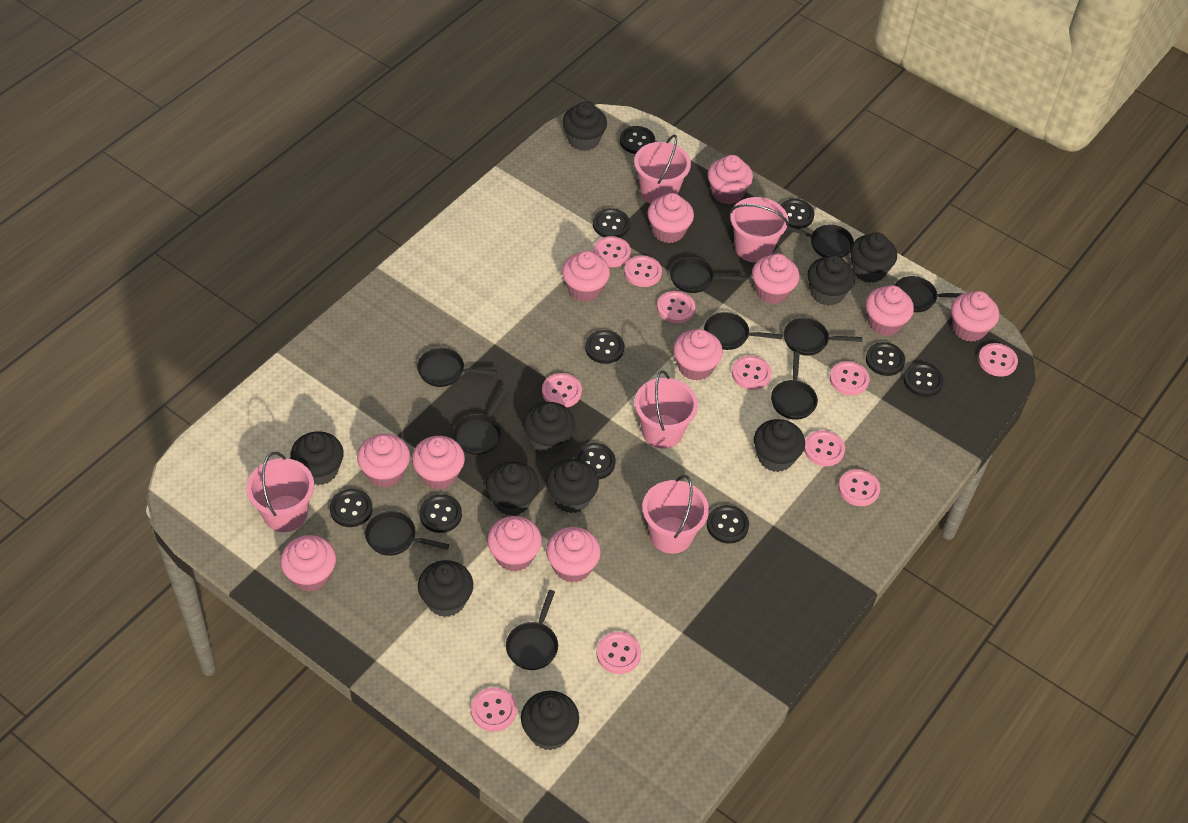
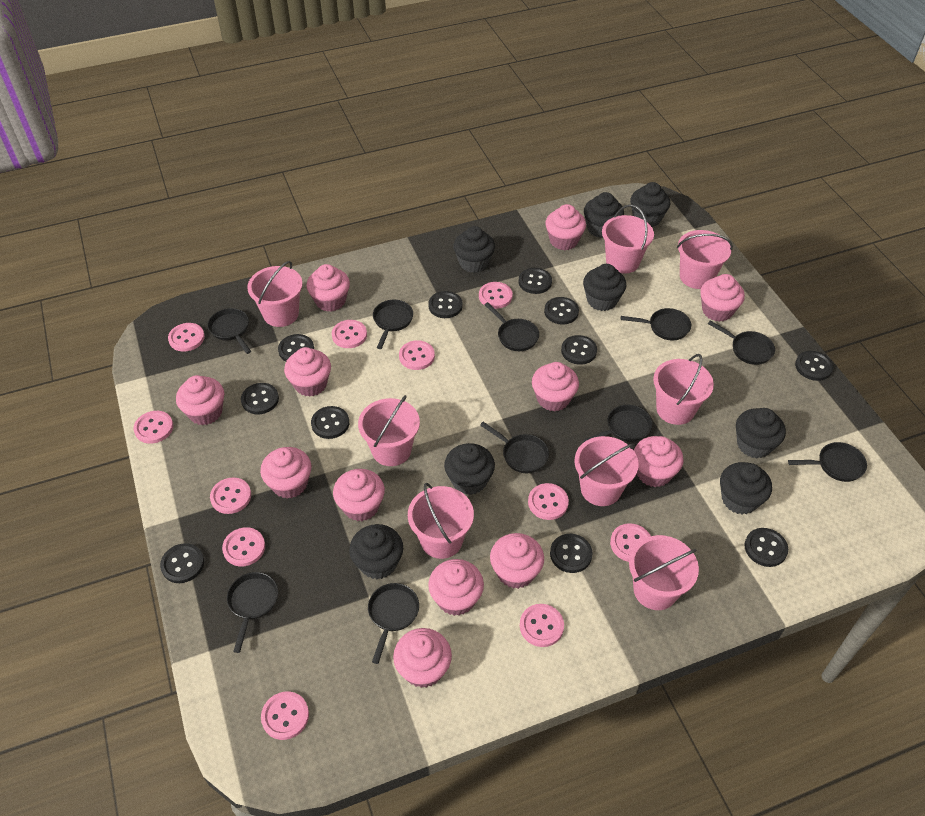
black button: [330,489,373,527] [419,494,462,533] [574,443,616,479] [585,330,624,364] [593,208,630,238] [620,126,655,154] [707,505,749,544] [780,199,815,229] [866,342,905,376] [904,363,944,397] = 10 -> [160,543,204,583] [241,383,279,414] [278,334,314,361] [311,406,349,439] [428,291,463,318] [519,268,552,294] [544,297,579,325] [550,534,593,573] [561,335,597,365] [745,528,788,567] [795,351,833,381] = 11
black cupcake: [290,431,344,485] [418,560,473,617] [486,461,539,516] [521,691,579,750] [524,402,575,455] [546,459,599,513] [562,101,607,151] [754,419,805,472] [807,255,855,306] [850,232,897,283] = 10 -> [349,524,403,579] [444,443,495,495] [454,226,495,273] [583,264,626,311] [584,192,624,238] [630,182,670,227] [720,462,772,515] [736,408,786,458] = 8
pink bucket: [246,452,314,532] [634,134,691,204] [635,370,698,449] [642,475,709,554] [730,197,789,263] = 5 -> [247,261,303,327] [358,395,420,466] [408,483,474,559] [575,436,639,506] [602,205,654,274] [629,535,699,610] [653,354,714,425] [677,230,733,289] = 8

